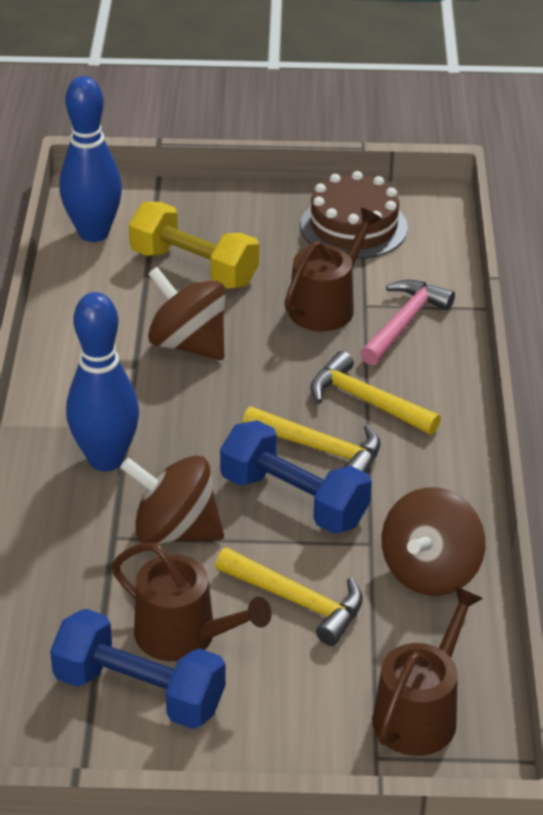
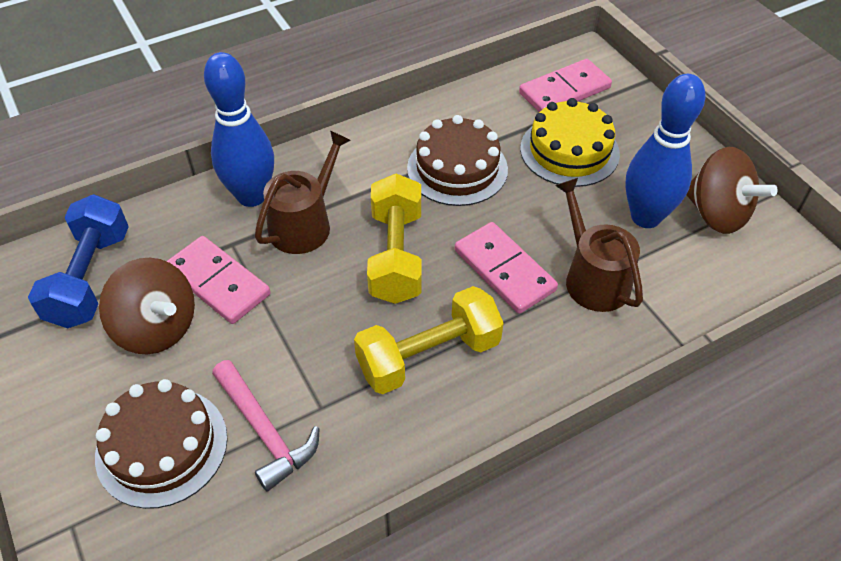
blue dumbbell: [50,609,226,729] [220,420,372,534] = 2 -> [28,194,129,328] = 1
brown cake: [300,171,408,259] = 1 -> [95,379,228,509] [407,115,508,206] = 2
brown spinning top: [120,455,224,544] [148,267,225,360] [382,487,485,596] = 3 -> [99,258,195,354] [687,147,778,234] = 2
brown watering can: [112,542,272,661] [284,208,382,332] [372,586,483,756] = 3 -> [255,130,351,254] [555,178,643,312] = 2
pink domino: none = 0 -> [167,236,271,324] [455,222,558,314] [519,59,612,112] = 3
yellow cake: none = 0 -> [520,98,620,187] = 1
yellow dumbbell: [129,202,259,289] = 1 -> [354,286,504,394] [367,173,422,304] = 2
yellow hammer: [215,548,363,646] [242,406,380,473] [310,351,441,435] = 3 -> none = 0

